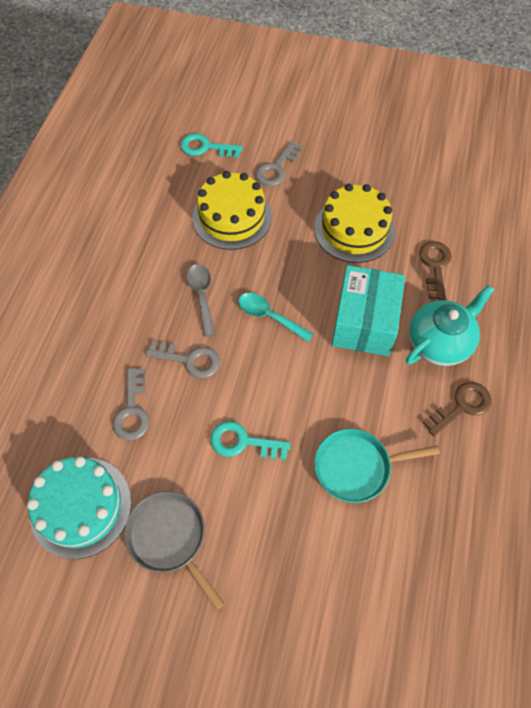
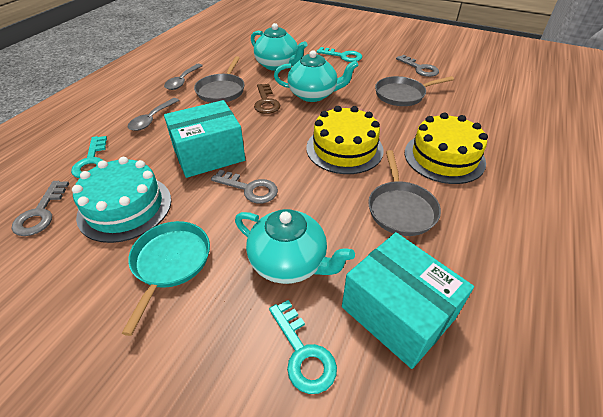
brown key: [419,241,452,300] [423,382,492,436] = 2 -> [254,84,281,114] = 1
grey pan: [125,491,224,610] = 1 -> [194,56,244,103] [368,150,441,236] [375,76,454,106] = 3
grey spoon: [186,264,216,337] = 1 -> [128,98,180,131] [164,64,203,90] = 2
turquoise box: [332,265,405,356] = 1 -> [164,100,245,178] [342,232,474,369] = 2
turquoise key: [181,133,242,158] [210,421,290,460] = 2 -> [71,136,107,178] [269,300,337,394] [317,47,362,62] = 3
turquoise spoon: [238,293,313,342] = 1 -> none = 0
turquoise teapot: [406,285,494,366] = 1 -> [235,209,355,284] [251,23,307,71] [274,50,358,102] = 3

